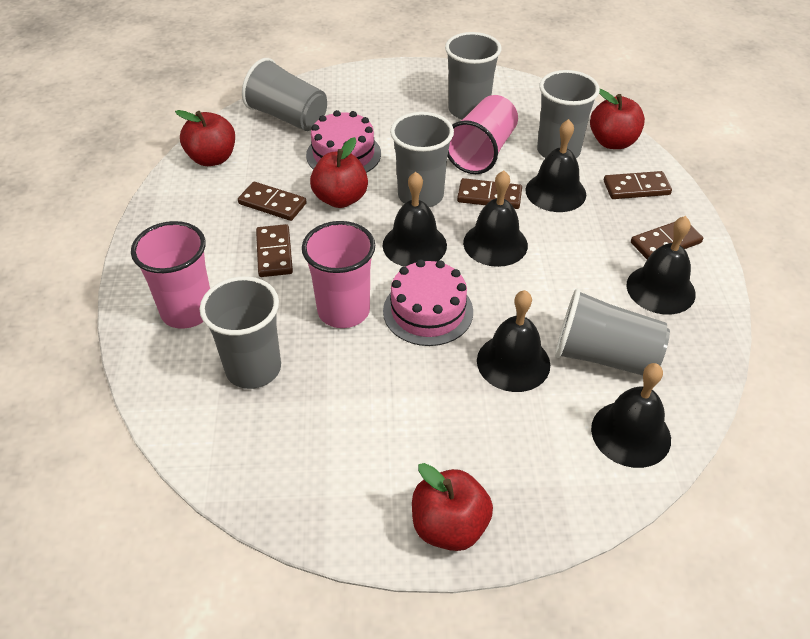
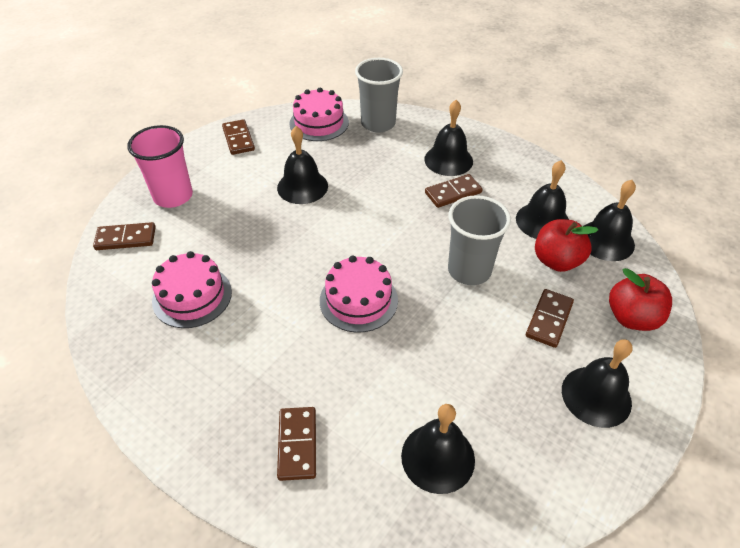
grey cup: [200,276,281,389] [242,58,327,131] [390,112,454,207] [445,32,502,119] [537,70,600,158] [555,288,670,376] = 6 -> [355,58,403,133] [448,195,511,285] = 2
pink cake: [306,110,381,173] [383,259,473,346] = 2 -> [152,251,232,328] [289,88,349,141] [320,255,398,333] = 3
pink cup: [131,221,210,329] [302,221,375,328] [447,95,518,174] = 3 -> [127,125,193,208] = 1
red apple: [175,110,235,166] [310,137,368,208] [412,463,493,551] [590,89,645,149] = 4 -> [535,219,598,272] [609,268,672,331] = 2

